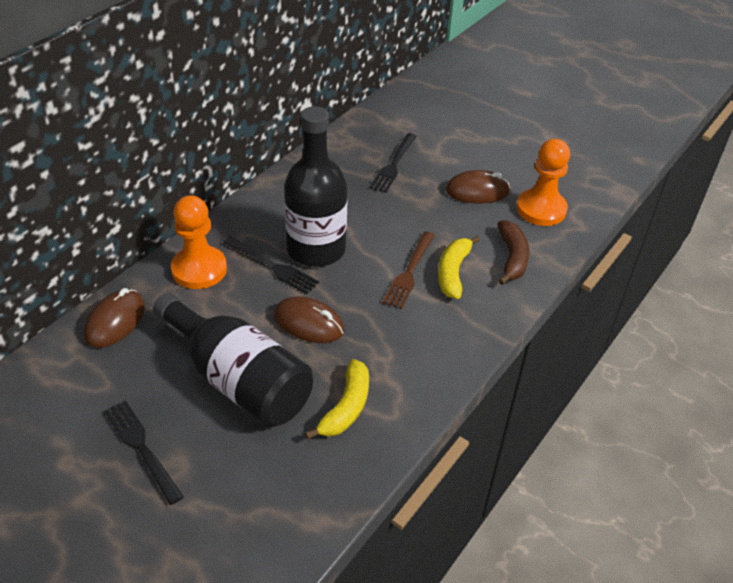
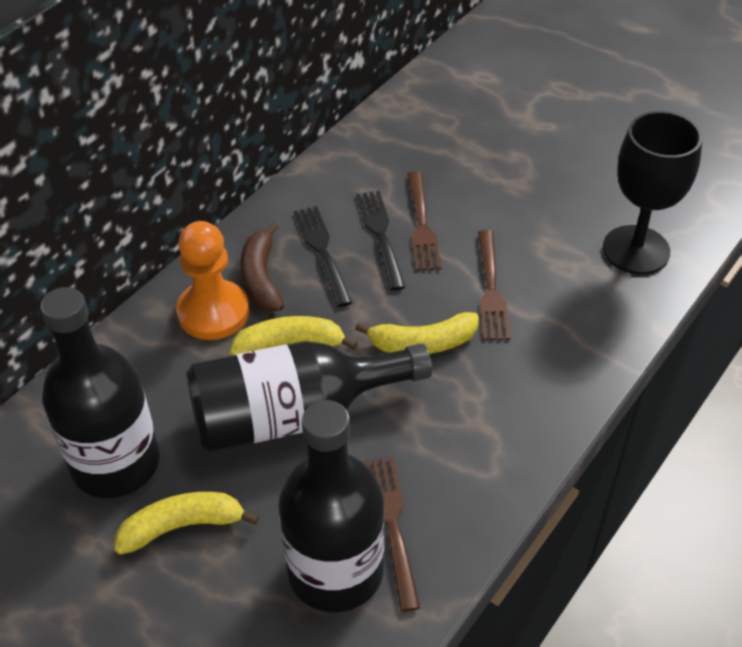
black bottle: [153,293,313,427] [284,106,348,267] = 2 -> [40,287,160,498] [186,341,432,452] [278,400,385,612] = 3
black fork: [104,400,184,505] [223,236,319,294] [369,133,417,193] = 3 -> [294,206,352,307] [356,191,405,290] = 2
black goblet: none = 0 -> [603,111,703,274] = 1
brown fork: [382,231,435,309] = 1 -> [364,457,420,612] [408,171,442,271] [478,230,511,340] = 3
brown mouse: [84,288,145,348] [274,296,344,343] [446,170,510,204] = 3 -> none = 0
orange pawn: [171,195,227,289] [516,139,570,226] = 2 -> [176,221,249,340] = 1
yellow banana: [305,359,369,440] [438,236,480,299] = 2 -> [114,492,259,555] [230,316,357,356] [355,312,479,354] = 3

